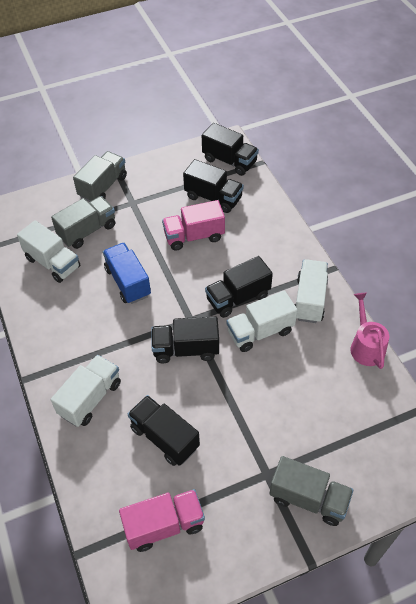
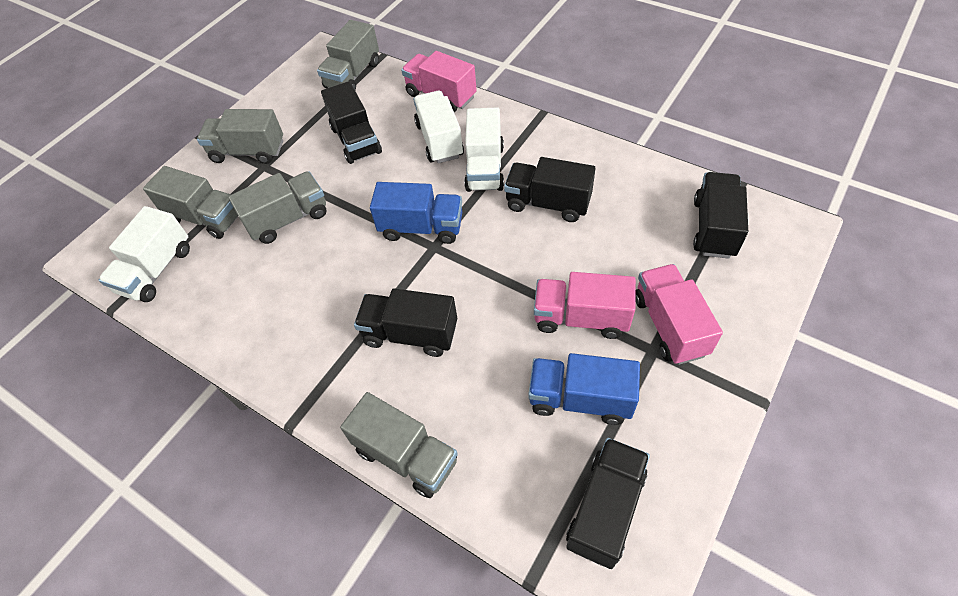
blue truck: [103,243,151,304] = 1 -> [370,182,462,244] [528,353,640,425] = 2
grey truck: [51,196,115,249] [73,151,127,202] [270,456,353,526] = 3 -> [143,166,238,239] [197,109,283,164] [228,172,327,244] [317,20,379,90] [340,392,458,498] = 5
pink truck: [119,489,205,552] [162,200,225,251] = 2 -> [401,51,477,112] [534,272,636,339] [635,264,723,365] = 3
pink watering can: [350,293,389,369] = 1 -> none = 0
white truck: [17,220,80,283] [51,355,121,427] [226,291,298,352] [294,259,328,323] = 4 -> [99,206,190,302] [413,91,464,163] [464,107,504,192] = 3

